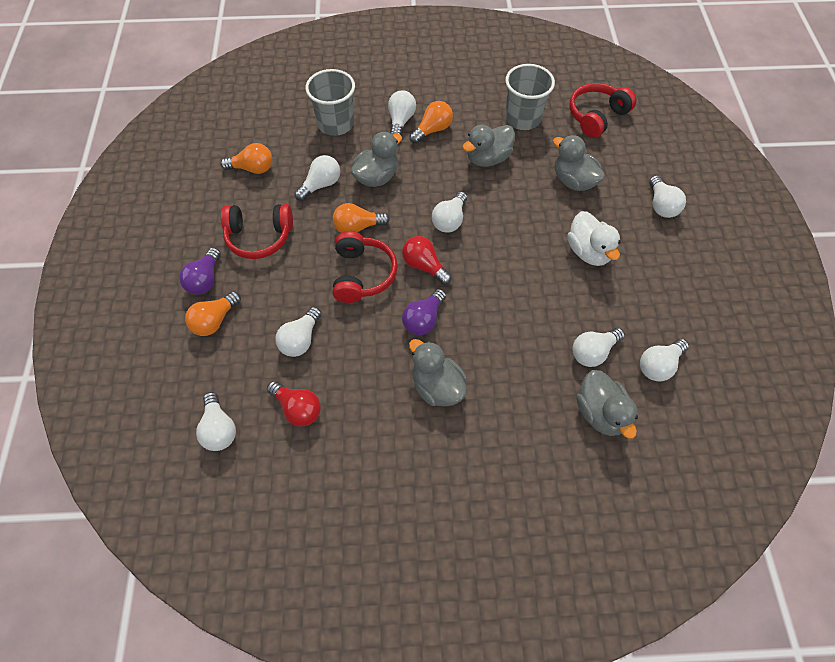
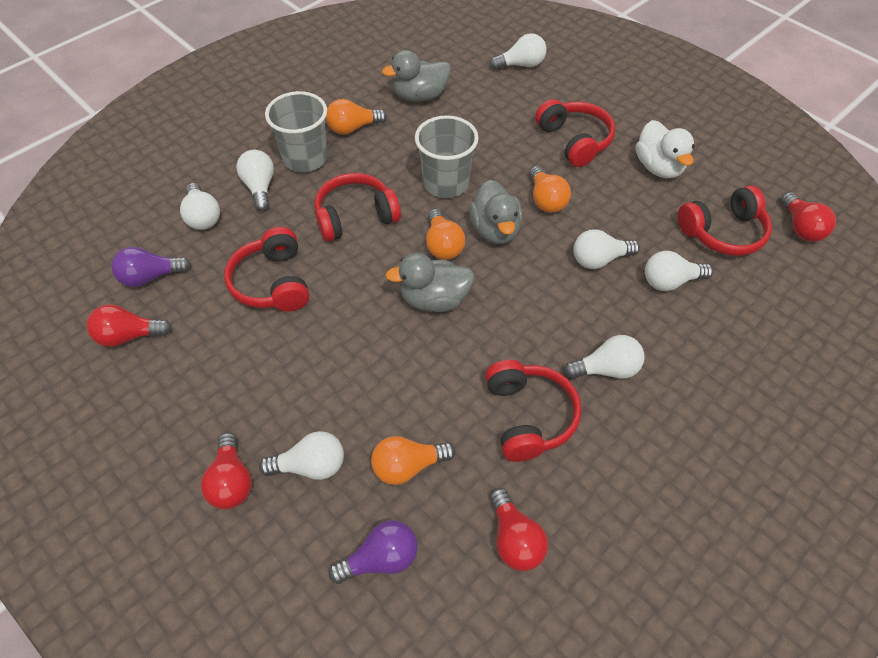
grey duck: [351,132,402,187] [409,339,467,407] [462,125,515,167] [553,135,605,191] [577,370,638,439] = 5 -> [382,50,451,102] [385,253,475,312] [469,180,523,244] = 3
red headphones: [221,204,293,259] [333,231,398,303] [569,83,636,138] = 3 -> [224,227,309,312] [314,173,401,242] [485,360,582,462] [535,99,615,167] [678,185,772,256] = 5
red light bulb: [267,381,321,426] [402,236,452,285] = 2 -> [87,304,172,347] [201,432,252,509] [490,488,548,571] [781,192,836,242] = 4
white light bulb: [196,392,236,451] [275,307,322,357] [295,155,340,201] [388,90,416,135] [432,192,467,233] [572,328,625,367] [640,339,689,381] [649,175,686,218] = 8 -> [180,183,220,230] [236,150,274,212] [259,431,344,480] [490,33,547,70] [564,335,645,379] [573,229,640,269] [645,251,713,291] = 7

